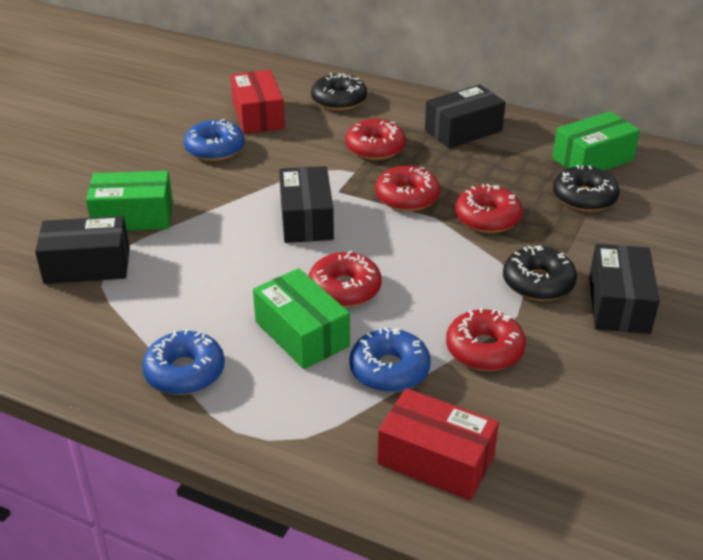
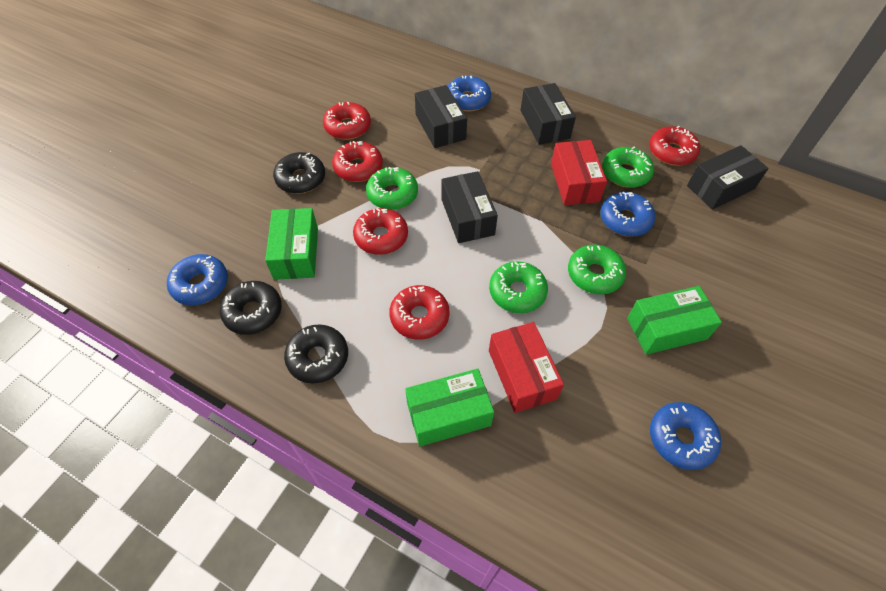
blue donut: [142,329,225,395] [184,119,245,161] [349,328,431,393] = 3 -> [167,254,228,305] [448,76,491,112] [600,192,655,237] [650,402,721,470] = 4
green donut: none = 0 -> [366,167,418,210] [489,261,548,313] [568,245,626,295] [602,147,654,188] = 4

